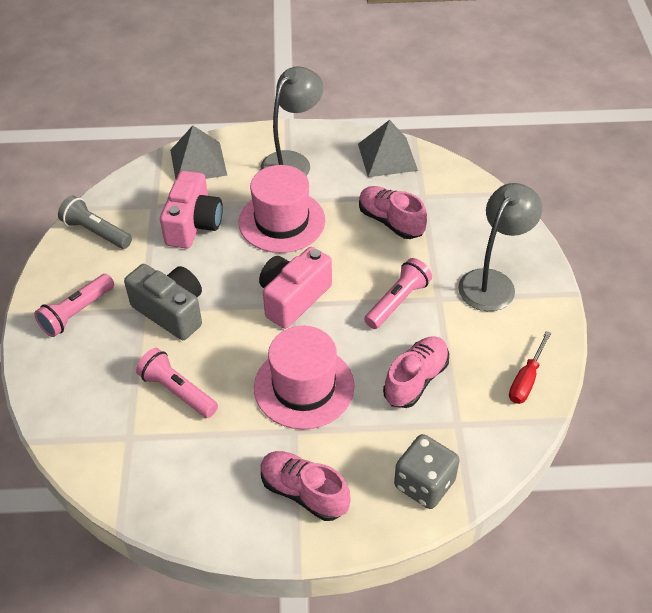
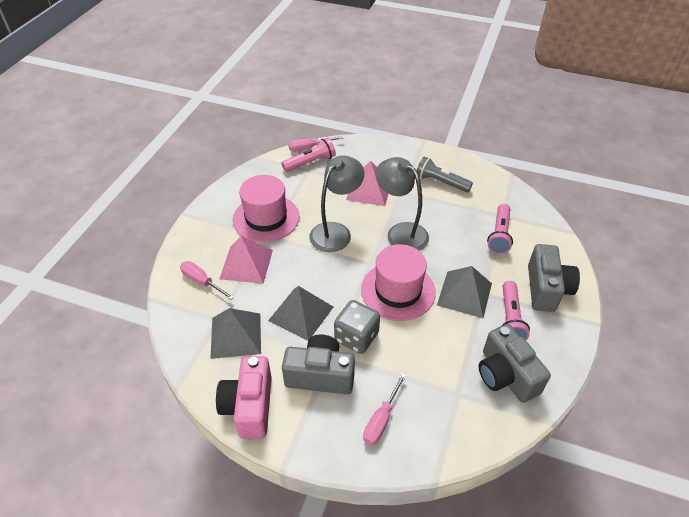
grey camera: [124,264,202,340] = 1 -> [282,334,355,394] [479,324,551,403] [528,244,580,312] = 3
grey pyramid: [170,126,227,179] [358,120,418,177] = 2 -> [210,308,261,359] [268,286,333,341] [437,266,492,318] = 3
pink camera: [160,171,223,249] [259,247,332,329] = 2 -> [216,356,272,439] = 1
pink pyramid: none = 0 -> [219,236,273,284] [346,161,388,206] = 2
pink screwdriver: none = 0 -> [180,261,234,300] [288,136,344,152] [363,374,406,445] = 3
pink shoe: [261,451,351,521] [359,186,427,239] [383,336,449,408] = 3 -> none = 0
red screwdriver: [509,331,551,404] = 1 -> none = 0

